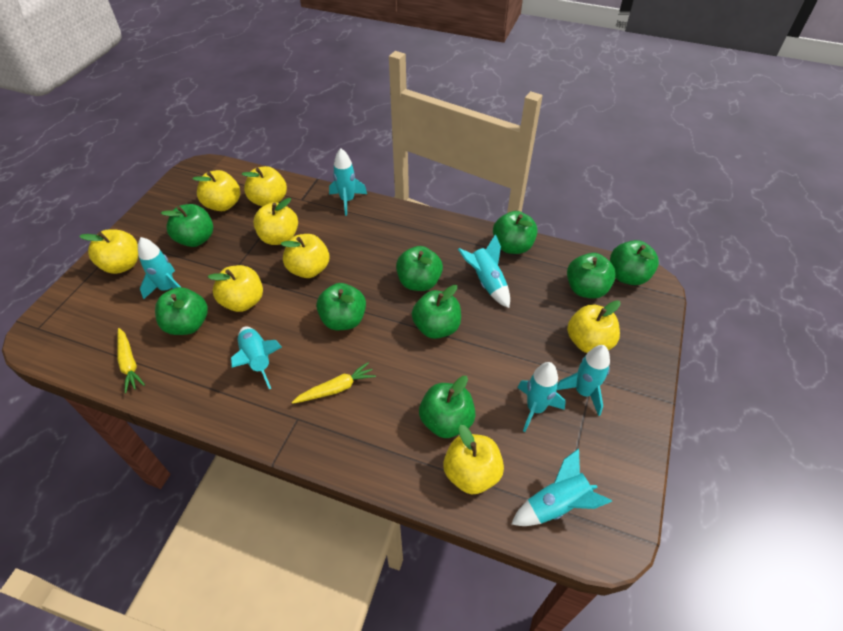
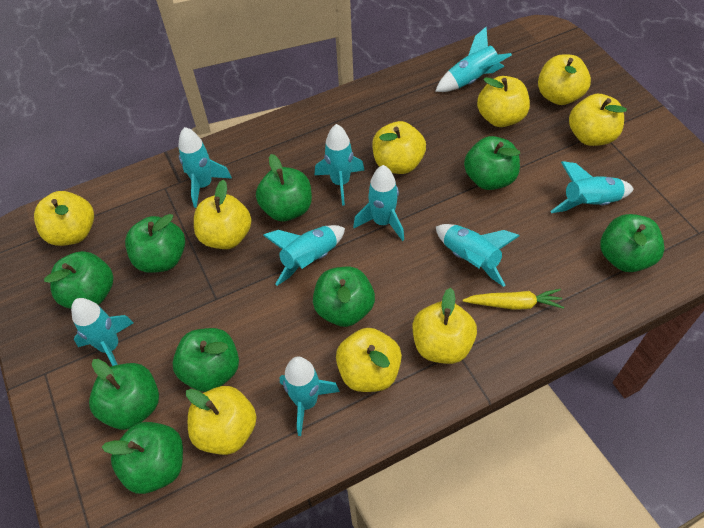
turquoise rocket: [138,237,181,299] [231,326,282,389] [329,148,367,216] [458,234,510,308] [511,448,612,526] [518,362,566,432] [557,345,610,416] = 7 -> [71,298,134,366] [178,127,232,208] [263,225,345,286] [279,357,340,436] [315,124,364,206] [353,165,404,241] [435,27,512,92] [436,224,520,287] [550,161,634,213] = 9
yellow apple: [79,229,138,274] [193,170,240,211] [208,265,263,312] [242,166,287,206] [253,198,298,245] [281,234,329,278] [443,425,504,494] [567,300,621,353] = 8 -> [34,191,94,246] [186,386,256,455] [194,180,251,249] [336,328,402,392] [372,121,426,174] [412,288,477,364] [477,76,530,127] [538,54,591,105] [569,94,627,146] = 9
yellow carrot: [117,328,145,393] [292,362,376,404] = 2 -> [463,289,564,310] = 1

